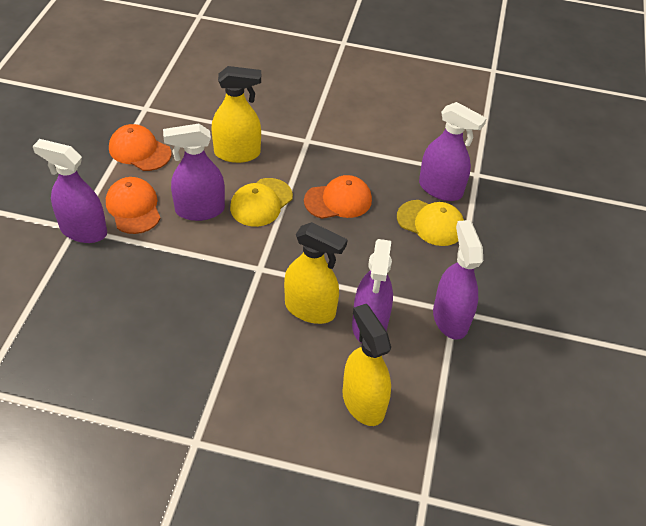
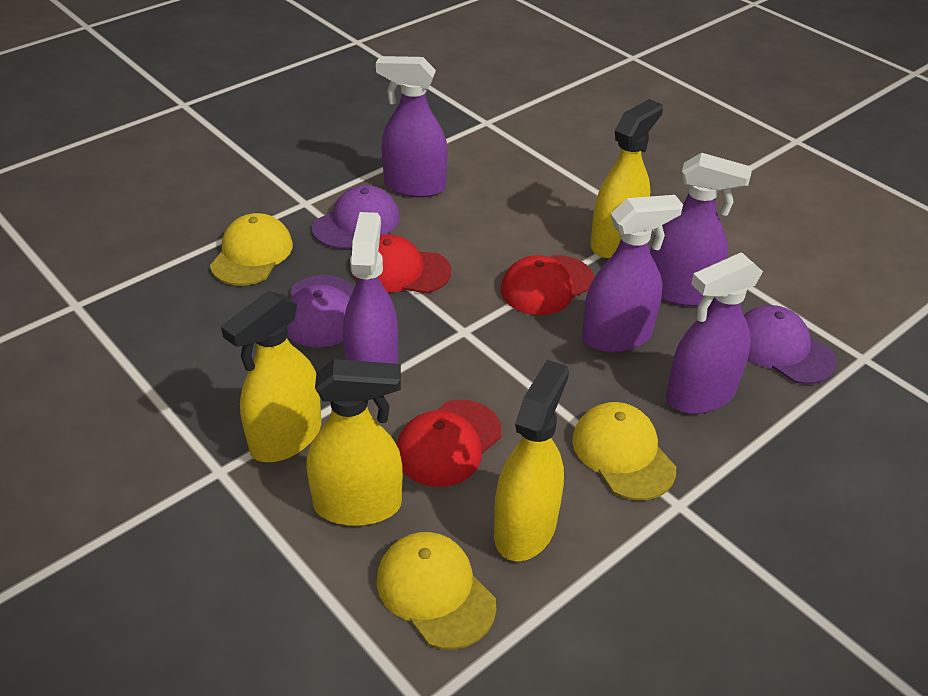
orange cap: [106,177,161,234] [109,124,171,171] [304,175,372,219] = 3 -> none = 0
purple cap: none = 0 -> [287,275,353,348] [312,185,400,249] [744,305,837,384] = 3
red cap: none = 0 -> [353,235,451,293] [397,400,502,487] [501,255,594,315] = 3
yellow cap: [230,178,293,227] [397,200,464,246] = 2 -> [210,213,293,286] [377,532,496,650] [572,402,676,500] = 3
yellow spray bottle: [211,66,261,163] [284,222,348,324] [343,304,391,426] = 3 -> [221,291,321,462] [306,359,403,526] [494,360,569,561] [590,99,663,258] = 4

